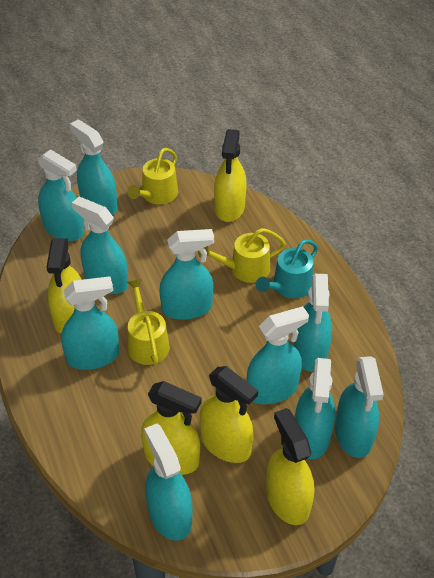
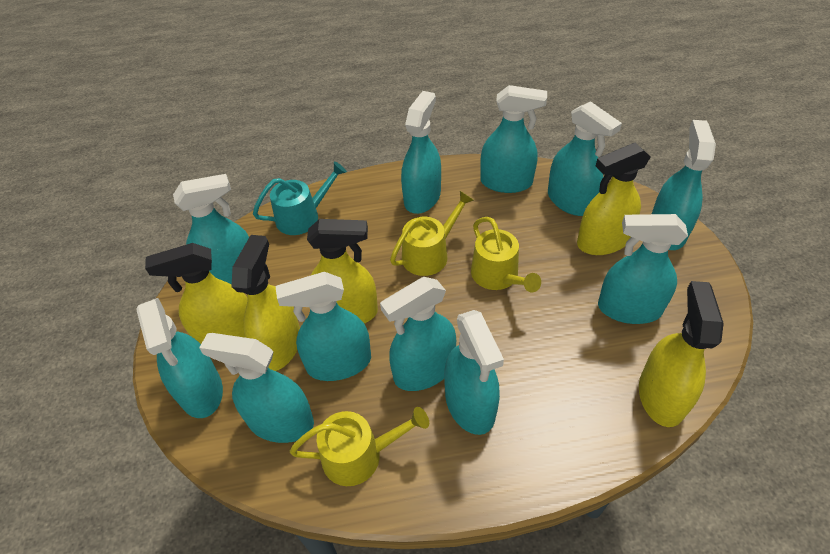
turquoise spray bottle: [38,149,84,241] [61,276,119,370] [70,119,117,215] [72,197,128,294] [144,424,193,541] [160,229,214,320] [247,306,309,404] [294,274,332,372] [295,358,335,459] [335,356,384,458] = 10 -> [136,298,223,418] [173,174,249,285] [199,333,314,443] [275,272,371,381] [380,277,456,391] [401,91,441,214] [444,310,504,435] [480,85,547,193] [548,101,622,216] [598,214,688,324] [652,120,716,250] = 11

